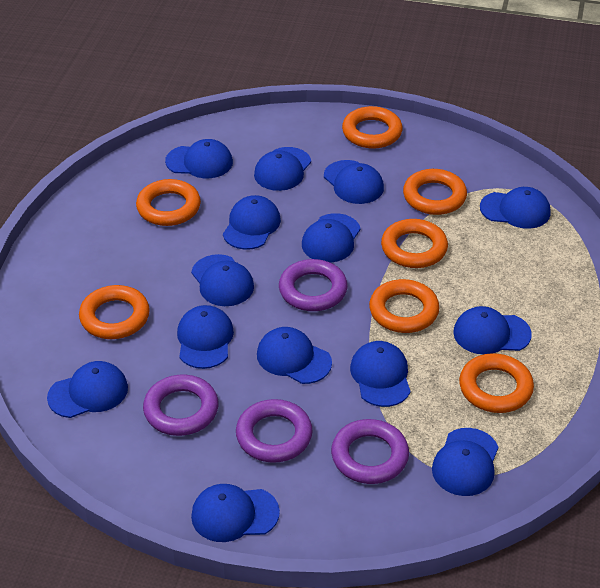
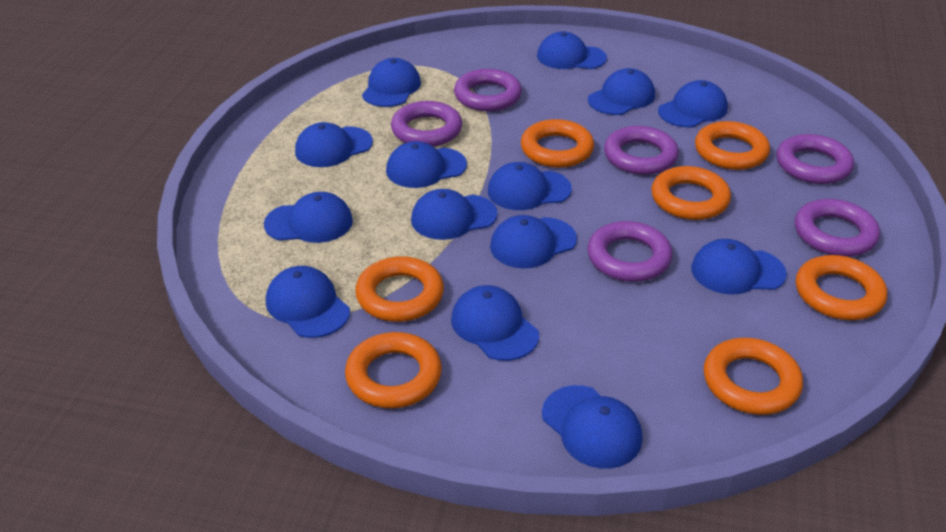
purple ring: [143,375,218,436] [236,399,313,463] [279,259,348,311] [331,419,409,484] = 4 -> [391,101,462,147] [454,69,522,111] [588,221,673,282] [604,126,679,175] [776,134,854,184] [795,199,880,257] = 6

